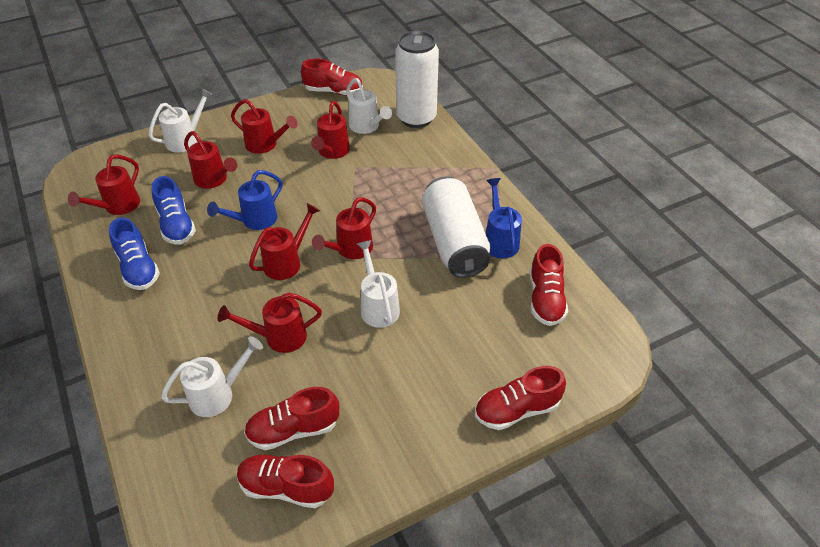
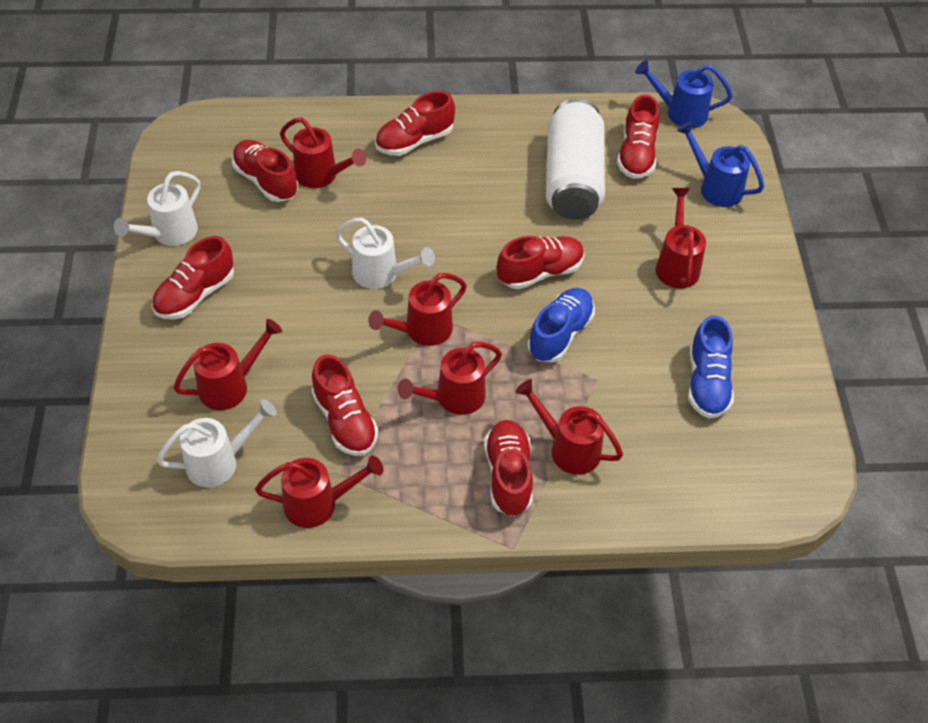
red shoe: [237,454,334,508] [244,387,339,450] [301,58,363,95] [475,366,566,430] [530,244,568,326] = 5 -> [152,236,234,319] [232,140,298,202] [312,354,379,456] [375,91,455,156] [484,420,533,516] [497,236,585,289] [617,95,660,179] = 7
white can: [395,31,439,128] [422,176,490,278] = 2 -> [546,99,605,220] = 1
white watering can: [149,88,213,152] [161,336,263,417] [346,78,392,134] [357,240,400,328] = 4 -> [114,171,200,246] [156,399,277,487] [335,218,435,289] = 3

